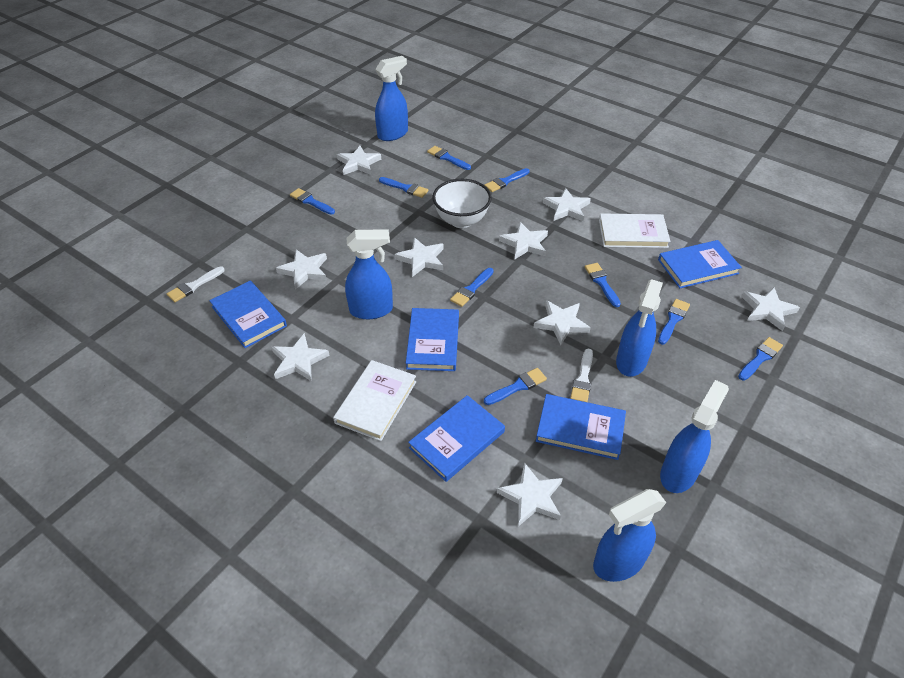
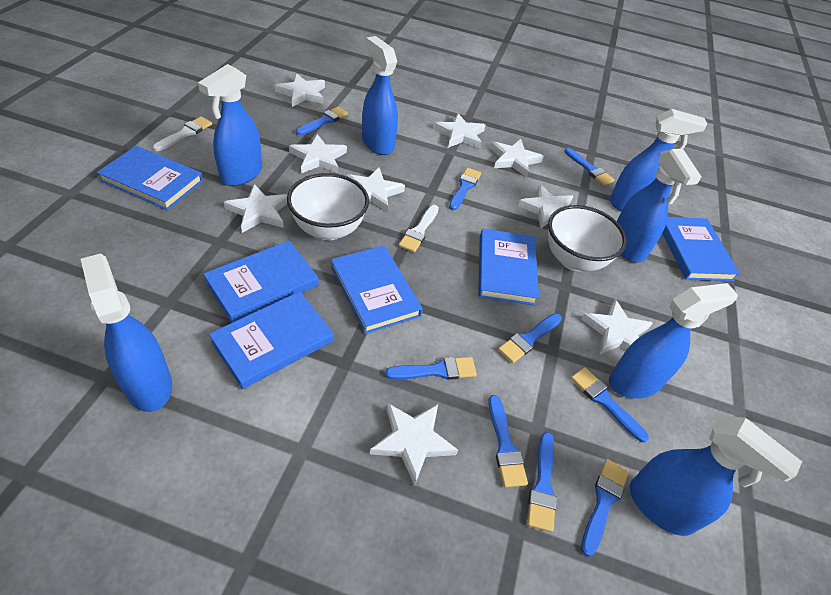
blue book: [209,281,287,348] [406,308,459,371] [408,395,505,482] [536,394,626,460] [658,240,742,288] = 5 -> [97,146,203,210] [203,241,319,323] [209,291,334,389] [331,246,423,334] [478,229,539,306] [662,217,740,281] = 6
blue spray bottle: [345,230,393,319] [375,56,408,141] [593,489,666,582] [616,279,663,377] [660,380,729,493] = 5 -> [81,253,172,412] [198,64,262,186] [362,36,398,155] [609,283,738,399] [610,109,707,211] [617,149,702,263] [630,415,802,536] = 7
white book: [333,360,416,441] [599,213,671,248] = 2 -> none = 0
white bowl: [432,179,492,228] = 1 -> [287,173,369,240] [548,205,627,271] = 2

